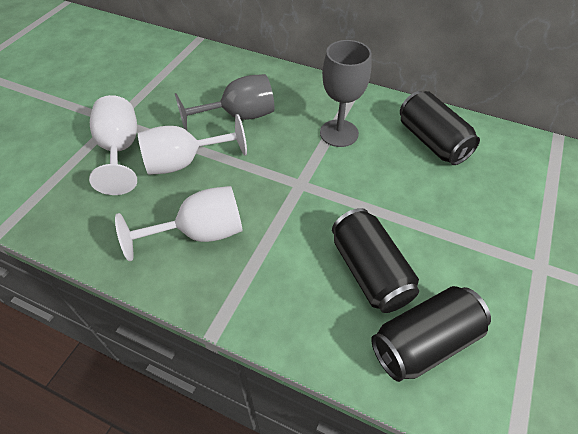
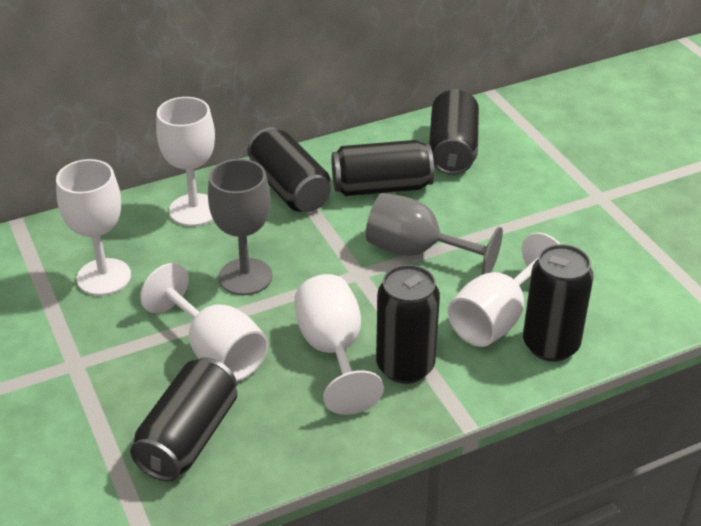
black can: [332,208,419,313] [371,286,491,382] [400,91,480,165] = 3 -> [130,357,237,481] [247,127,331,212] [331,140,434,196] [376,265,440,384] [429,89,479,175] [523,244,594,362] = 6
white goblet: [89,95,137,195] [115,186,243,261] [138,114,247,175] = 3 -> [56,159,131,296] [140,263,268,381] [156,97,215,226] [295,274,384,415] [448,233,560,347] = 5

